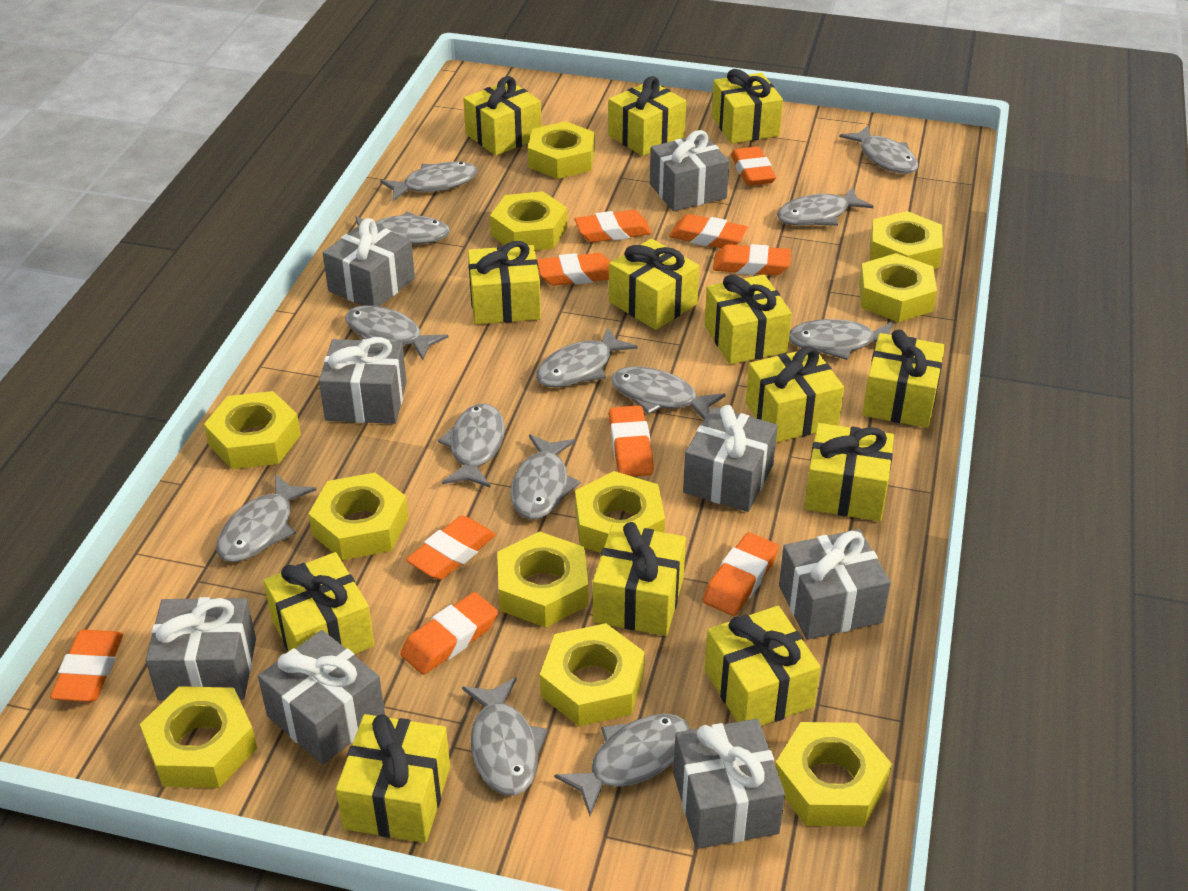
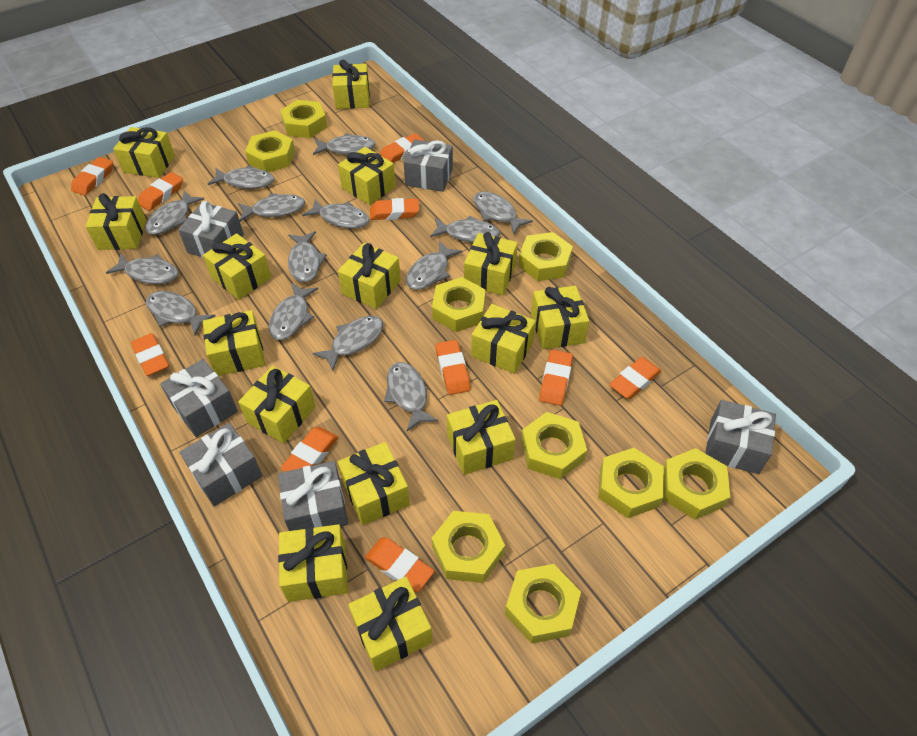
grey fish: [216,474,317,562] [345,305,448,360] [355,212,450,244] [380,162,477,201] [438,403,505,488] [462,677,548,796] [510,434,580,519] [536,327,637,387] [554,714,690,816] [611,367,726,419] [777,187,874,226] [789,319,893,360] [839,126,918,174] = 13 -> [106,254,178,284] [145,191,204,235] [146,291,215,335] [208,165,274,189] [238,193,305,222] [268,283,318,340] [288,231,327,282] [302,199,370,228] [313,133,375,155] [313,316,383,371] [384,362,439,431] [406,240,462,290] [430,216,500,243] [473,192,533,234] = 14
grey gift: [145,597,256,701] [258,630,385,764] [319,337,407,424] [323,218,415,306] [650,130,729,211] [673,719,785,849] [683,405,778,512] [779,529,891,640] = 8 -> [160,359,238,437] [178,201,244,258] [180,423,263,506] [278,461,348,531] [404,139,453,192] [705,400,776,474] = 6
yellow gift: [263,552,374,654] [336,714,450,843] [463,76,541,156] [468,241,541,324] [593,522,686,636] [608,76,686,156] [609,239,699,330] [704,274,792,365] [705,606,821,726] [712,69,783,144] [746,346,844,443] [804,423,894,521] [862,329,945,428] = 13 -> [85,193,146,250] [113,127,175,178] [203,233,271,300] [203,310,265,376] [238,366,316,443] [278,524,348,602] [332,60,370,109] [338,147,396,205] [338,243,401,309] [338,442,410,525] [348,577,433,671] [447,400,516,475] [464,232,518,296] [471,304,536,374] [531,286,589,349] = 15
yellow nut: [140,686,257,788] [204,391,301,469] [309,473,409,560] [490,191,568,250] [497,532,588,628] [528,121,595,179] [540,623,645,726] [575,471,665,553] [775,722,892,827] [859,253,937,322] [870,211,943,269] = 11 -> [245,130,295,172] [280,100,327,138] [432,277,486,332] [432,511,505,583] [505,564,581,644] [518,232,573,281] [521,412,587,479] [598,448,664,518] [663,448,730,520] = 9

